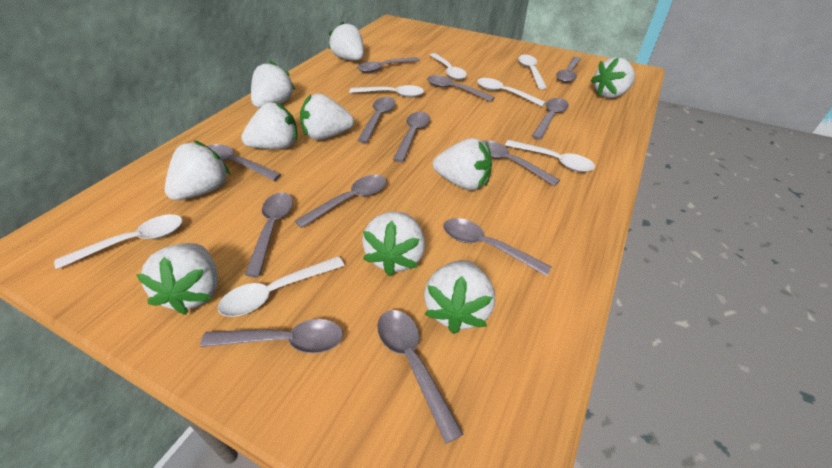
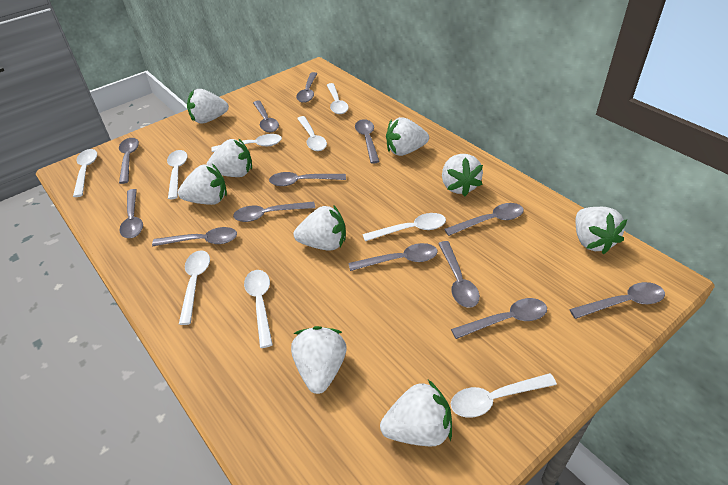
white spoon: [54,214,183,269] [218,256,345,317] [349,85,424,97] [430,53,467,80] [477,78,546,106] [505,140,595,172] [518,55,547,89] = 7 -> [73,149,97,197] [167,150,187,199] [179,250,210,325] [211,134,282,152] [244,270,273,348] [297,116,327,151] [327,83,349,114] [362,213,446,241] [451,373,557,418] = 9
white strawberry: [136,243,218,315] [165,140,231,200] [241,102,298,149] [251,61,296,108] [300,94,354,140] [329,21,364,61] [362,212,425,276] [424,260,495,334] [433,138,492,190] [591,57,635,98] = 10 -> [178,164,227,205] [187,89,229,124] [206,139,252,177] [291,326,347,394] [294,205,346,250] [380,380,452,446] [386,117,429,156] [442,154,483,196] [576,207,627,254] = 9

